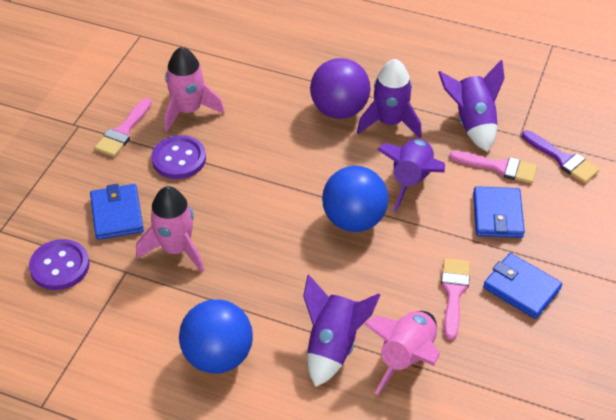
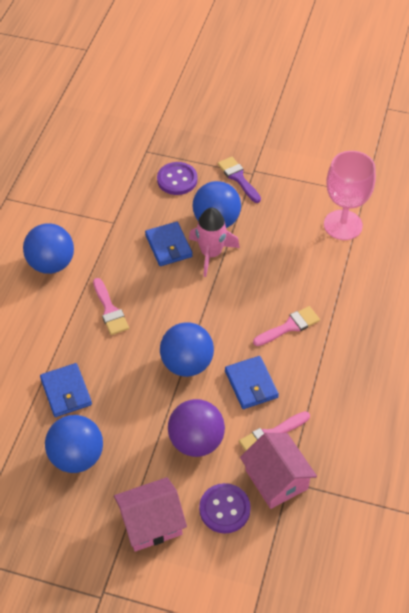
blue ball: [179,299,253,374] [322,166,389,232] = 2 -> [23,223,74,274] [45,415,103,473] [160,323,214,377] [192,181,241,228] = 4
pink goblet: none = 0 -> [324,151,376,240] = 1
pink house: none = 0 -> [114,477,187,552] [240,433,317,509] = 2
pink rocket: [136,186,204,273] [164,47,224,132] [364,311,440,395] = 3 -> [189,208,240,277] = 1
purple rocket: [303,274,380,387] [357,59,422,138] [377,139,445,212] [438,60,505,152] = 4 -> none = 0

